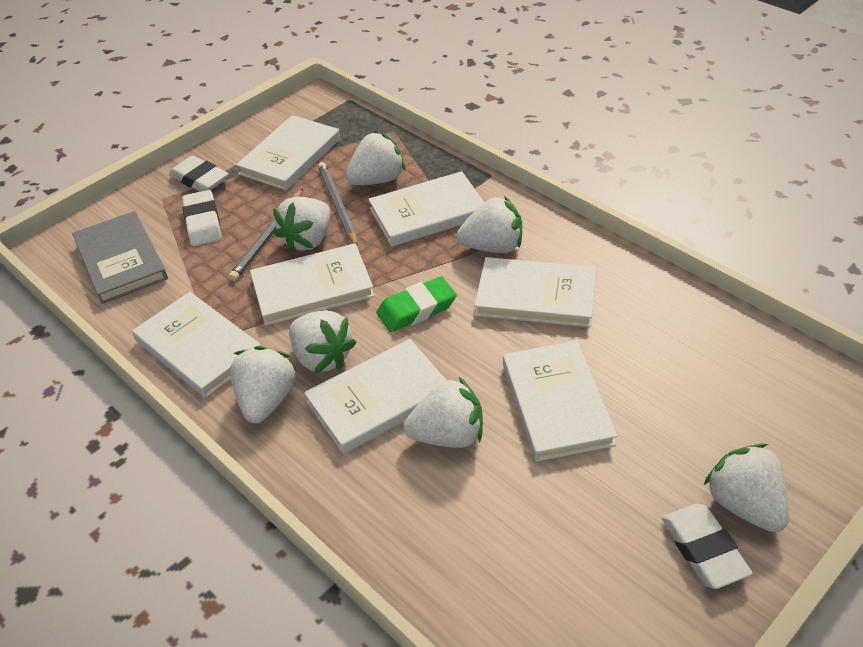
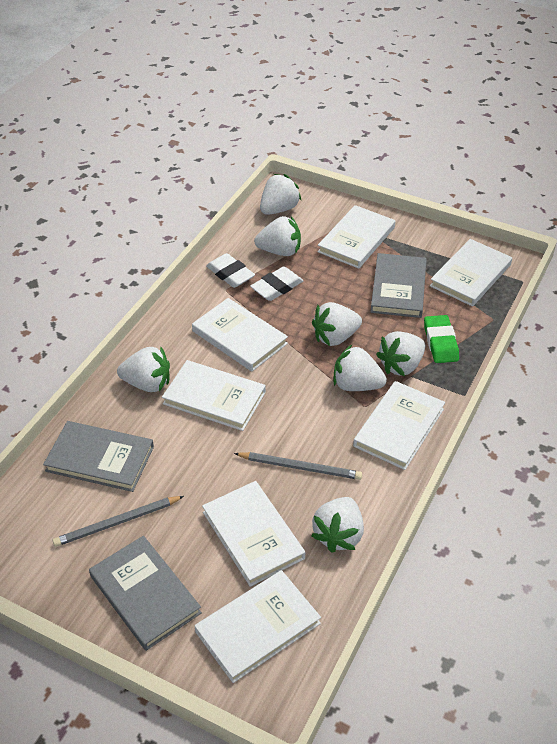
grey book: [72,211,168,304] = 1 -> [43,421,154,492] [89,536,202,651] [370,253,427,318] = 3
white eraser: [169,156,229,192] [182,190,222,246] [662,504,752,589] = 3 -> [206,253,255,288] [250,267,303,301] = 2

